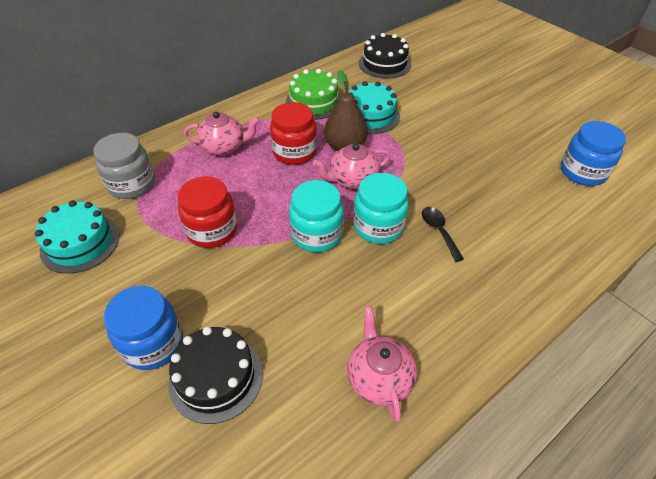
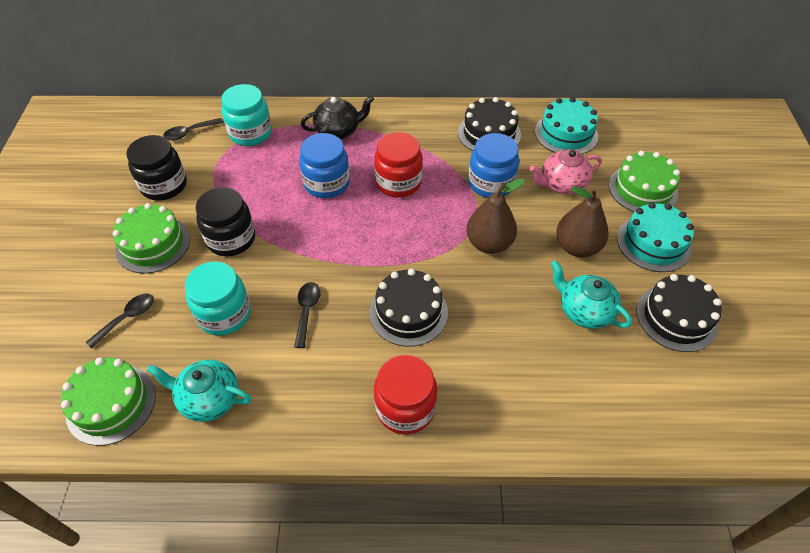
black cake: [169,327,263,424] [359,33,411,78] = 2 -> [370,269,448,347] [458,97,521,151] [637,274,722,352] = 3
black jar: none = 0 -> [126,135,187,200] [196,187,255,256] = 2
black spoon: [422,207,464,262] = 1 -> [85,294,154,348] [163,118,223,140] [294,282,321,348] = 3
black teapot: none = 0 -> [301,96,374,140] = 1
brown pear: [324,70,368,151] = 1 -> [466,179,525,254] [556,187,609,257] = 2
green cake: [285,69,340,120] = 1 -> [61,358,156,446] [113,203,190,274] [609,151,680,212] = 3
grey jar: [93,133,155,199] = 1 -> none = 0
pink teapot: [184,112,260,156] [313,143,390,189] [347,306,417,422] = 3 -> [530,149,602,194] = 1
turquoise teapot: none = 0 -> [146,360,251,422] [551,261,632,329] = 2

